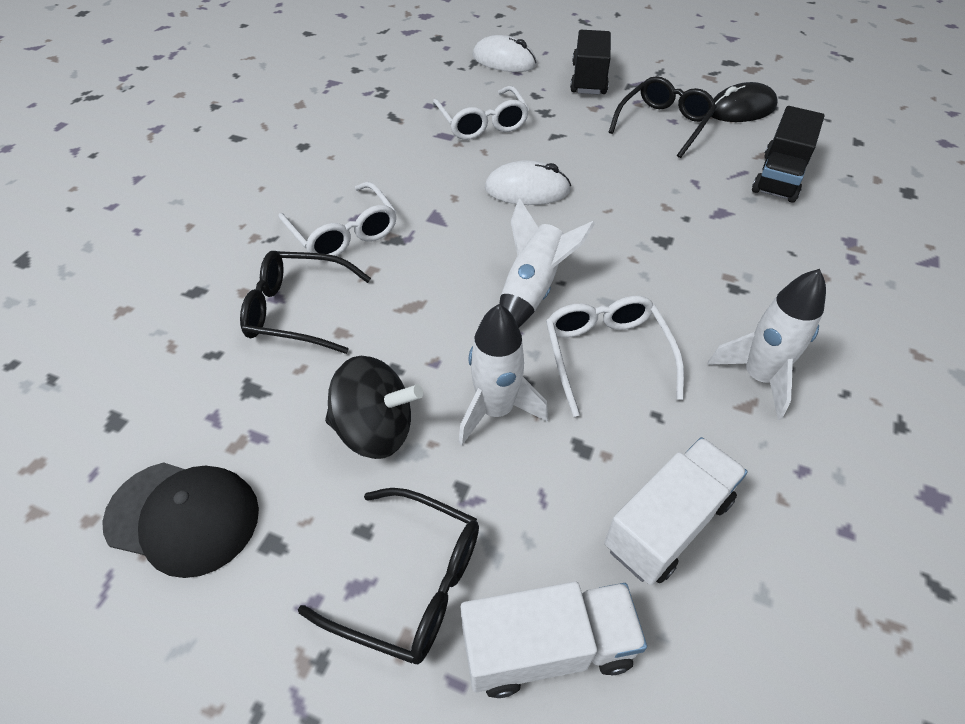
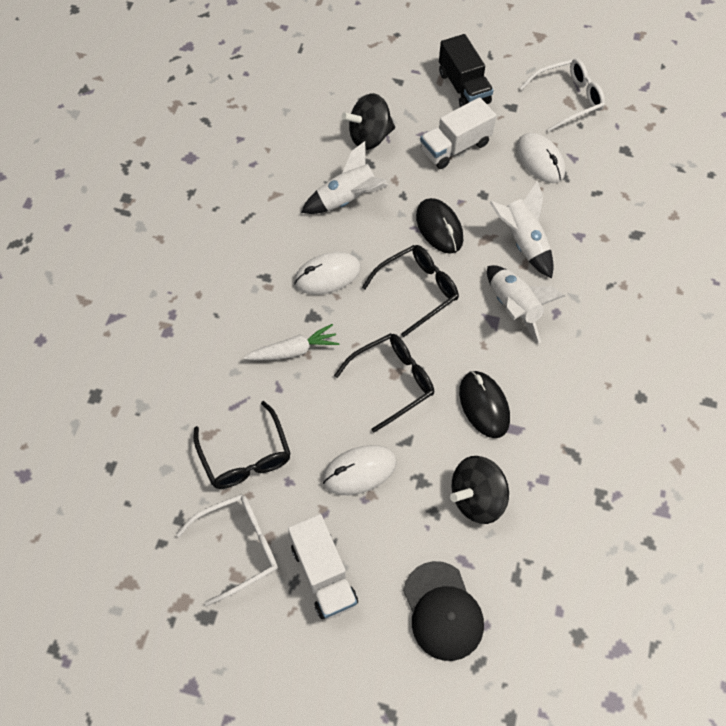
black mouse: [711,82,777,122] = 1 -> [416,198,463,254] [459,371,510,438] = 2
black spinning top: [325,356,423,459] = 1 -> [341,93,395,150] [450,456,509,524] = 2
black truck: [570,30,611,94] [752,106,825,203] = 2 -> [439,34,493,107] = 1
white carrot: none = 0 -> [243,324,340,361] = 1
white glasses: [278,182,397,256] [433,86,529,140] [546,296,684,417] = 3 -> [176,494,278,606] [520,58,605,132] = 2
white mouse: [472,35,537,72] [485,160,571,205] = 2 -> [294,252,361,295] [322,445,397,495] [516,133,565,183] = 3

